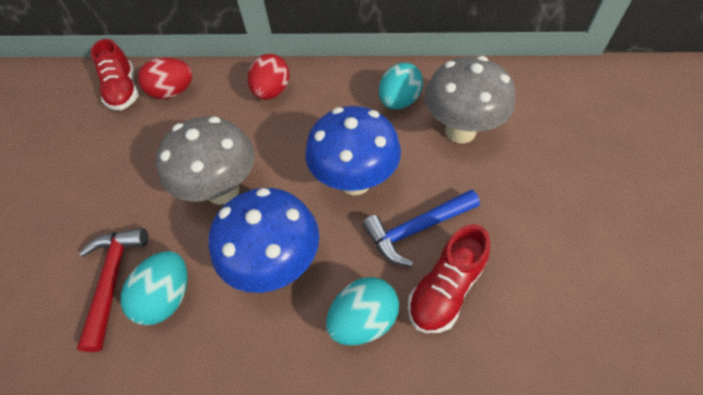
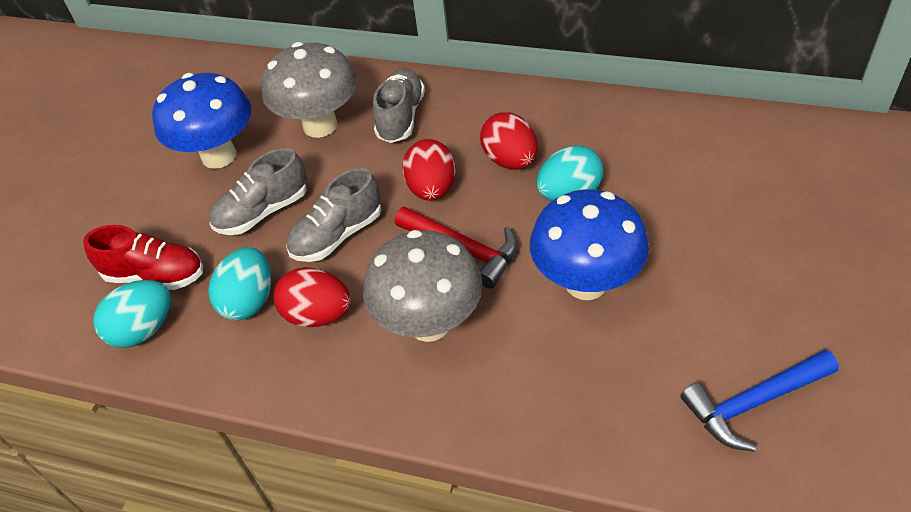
grey shoe: none = 0 -> [209,148,307,235] [286,168,381,262] [373,68,425,143] = 3
red egg: [138,57,192,99] [248,54,290,100] = 2 -> [273,267,351,327] [402,139,456,201] [480,112,538,169] = 3
red shoe: [91,39,139,110] [408,224,490,333] = 2 -> [83,225,203,290] = 1

